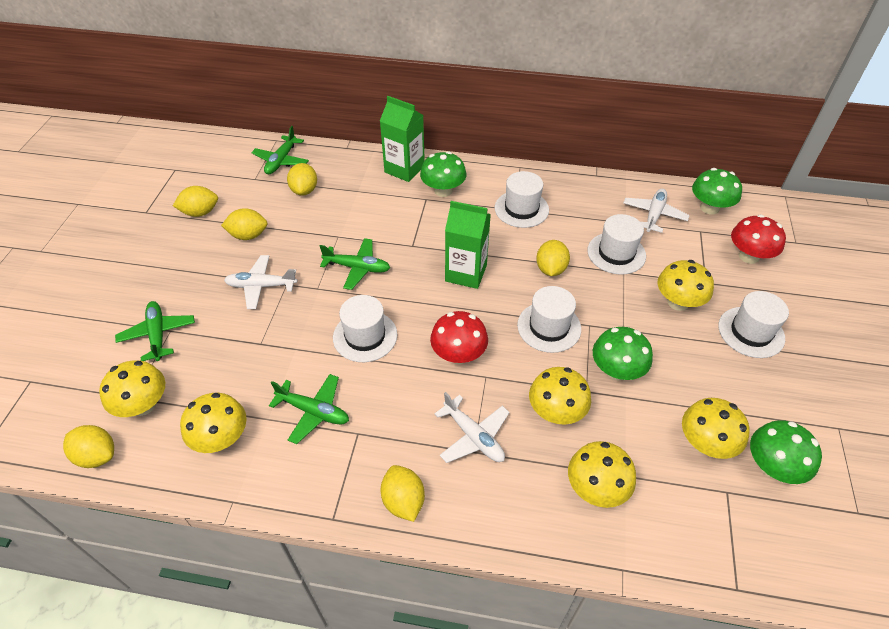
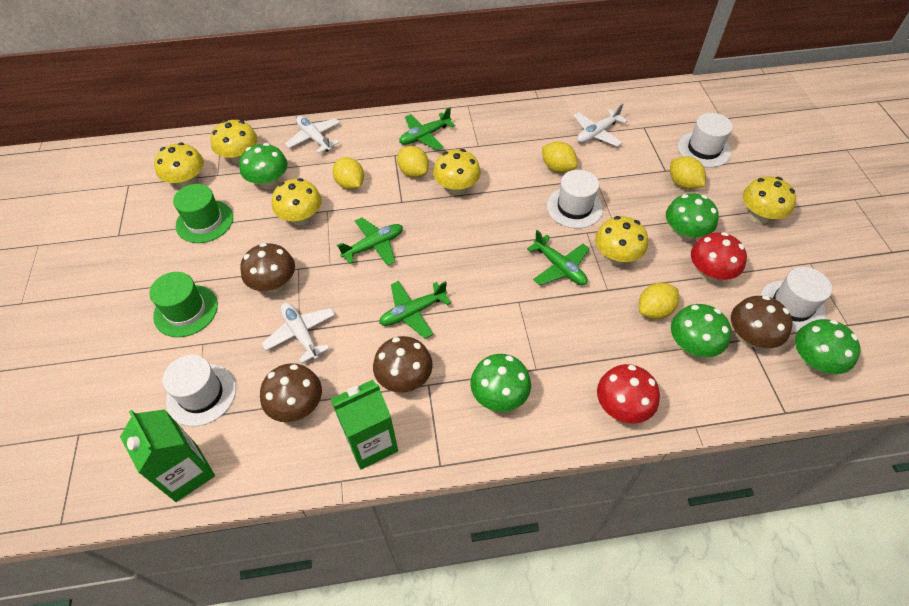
brown mushroom: none = 0 -> [240,243,295,293] [260,363,322,422] [373,336,433,393] [731,295,793,348] = 4
green hat: none = 0 -> [149,272,218,337] [173,184,233,243] = 2
green mushroom: [420,151,466,197] [593,327,653,380] [692,168,742,214] [750,420,822,484] = 4 -> [239,143,288,189] [470,354,531,412] [666,193,719,241] [671,304,731,357] [795,319,861,374] = 5
white hat: [333,295,397,362] [495,171,549,228] [517,286,581,353] [587,214,646,275] [718,291,789,358] = 5 -> [163,355,236,426] [547,170,603,228] [678,113,733,168] [760,267,832,333] = 4
yellow lemon: [63,425,114,468] [173,186,218,217] [221,208,268,240] [287,163,317,196] [381,465,425,522] [536,240,570,276] = 6 -> [333,157,364,190] [397,146,429,178] [542,141,578,173] [639,283,679,319] [670,156,706,189] = 5

